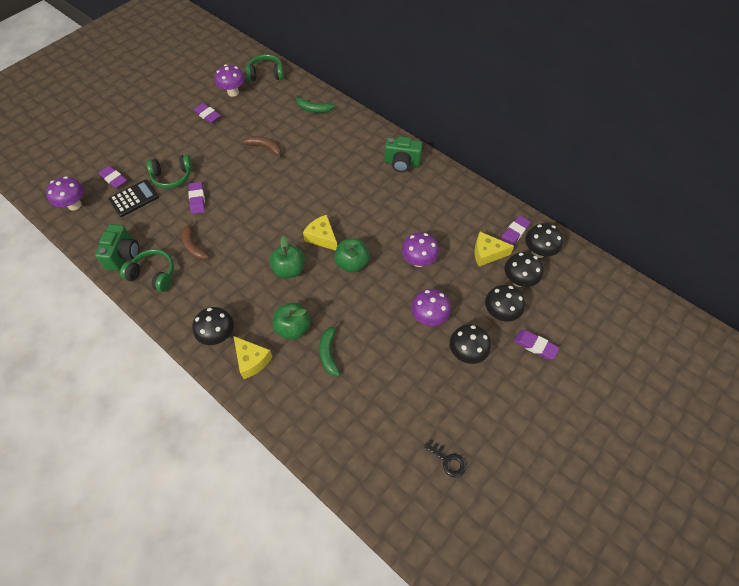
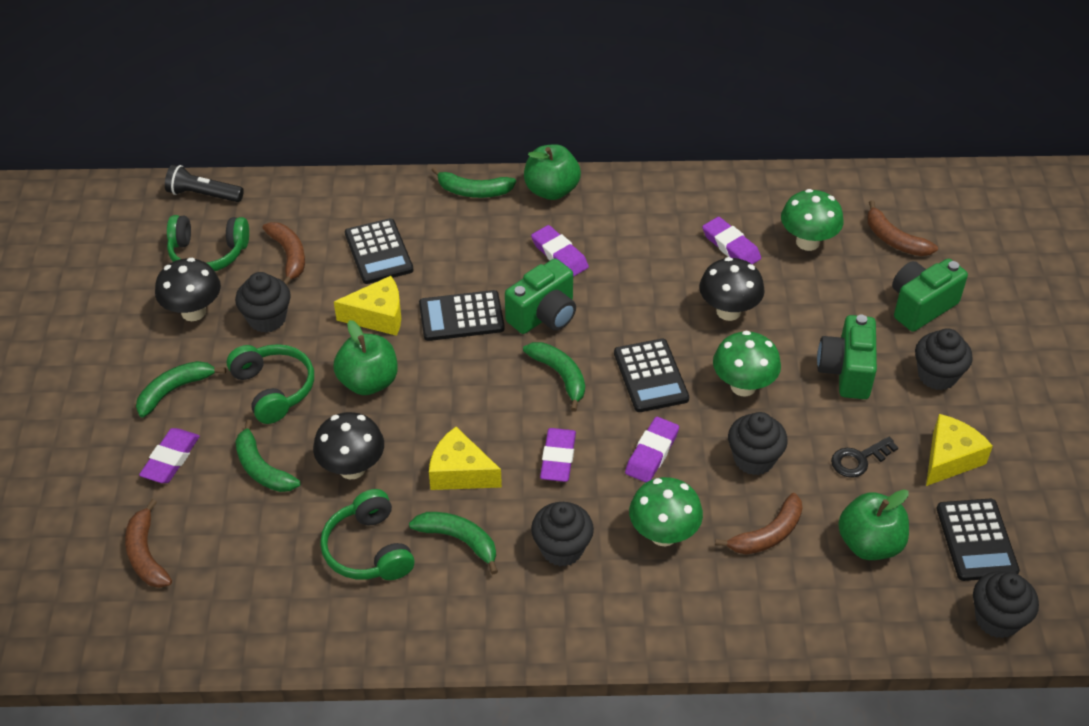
black calculator: [108,179,159,217] = 1 -> [345,218,414,284] [419,290,505,341] [614,339,689,412] [937,499,1020,581] = 4
black cupcake: none = 0 -> [235,272,291,333] [531,502,594,566] [728,412,788,475] [915,328,973,390] [973,571,1039,638] = 5
black flashlight: none = 0 -> [165,165,244,202] = 1
black mushroom: [192,307,234,345] [450,324,491,364] [485,285,525,321] [505,252,543,287] [525,223,563,258] = 5 -> [155,258,221,321] [313,412,384,479] [699,257,765,321] = 3
brown banana: [181,220,210,260] [242,136,282,159] = 2 -> [125,499,172,588] [262,222,305,285] [715,493,802,554] [867,201,938,256] = 4
green banana: [294,95,335,113] [319,322,340,376] = 2 -> [136,361,226,418] [235,420,301,492] [409,512,498,574] [431,167,516,198] [523,342,585,412] = 5
green camera: [95,224,139,271] [385,136,422,172] = 2 -> [505,259,576,334] [817,315,877,399] [892,259,968,332] = 3
green mushroom: none = 0 -> [629,477,703,546] [713,331,781,396] [781,189,844,251] = 3
purple mushroom: [46,176,84,210] [215,64,245,97] [402,232,439,267] [411,289,451,326] = 4 -> none = 0

